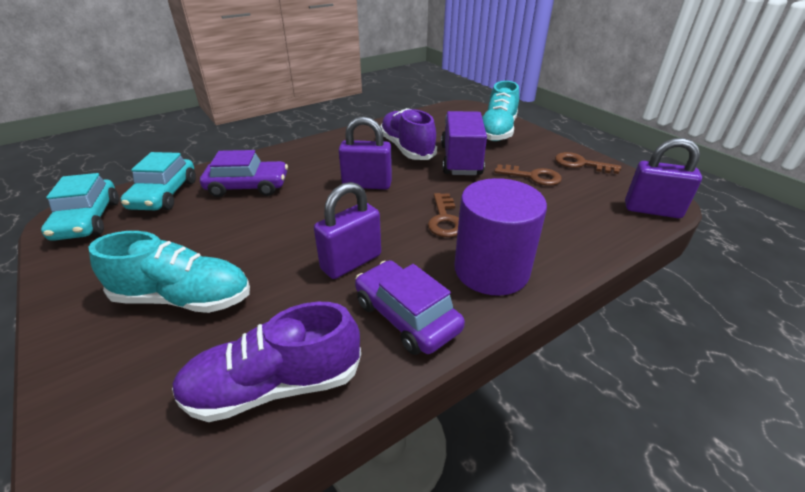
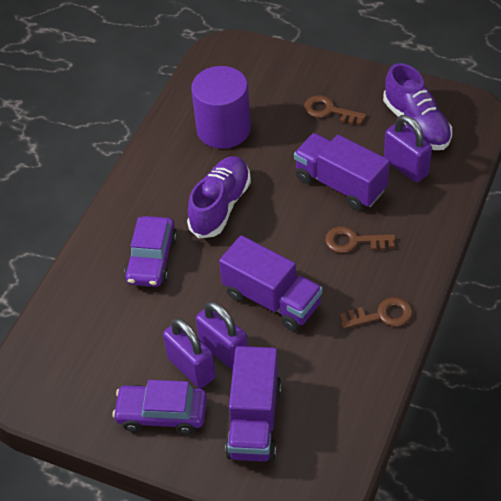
purple truck: [441,111,487,175] = 1 -> [219,235,322,331] [225,346,281,462] [294,133,390,210] = 3
turquoise car: [41,173,119,241] [120,152,196,210] = 2 -> none = 0
turquoise shoe: [89,231,250,313] [482,81,519,141] = 2 -> none = 0

